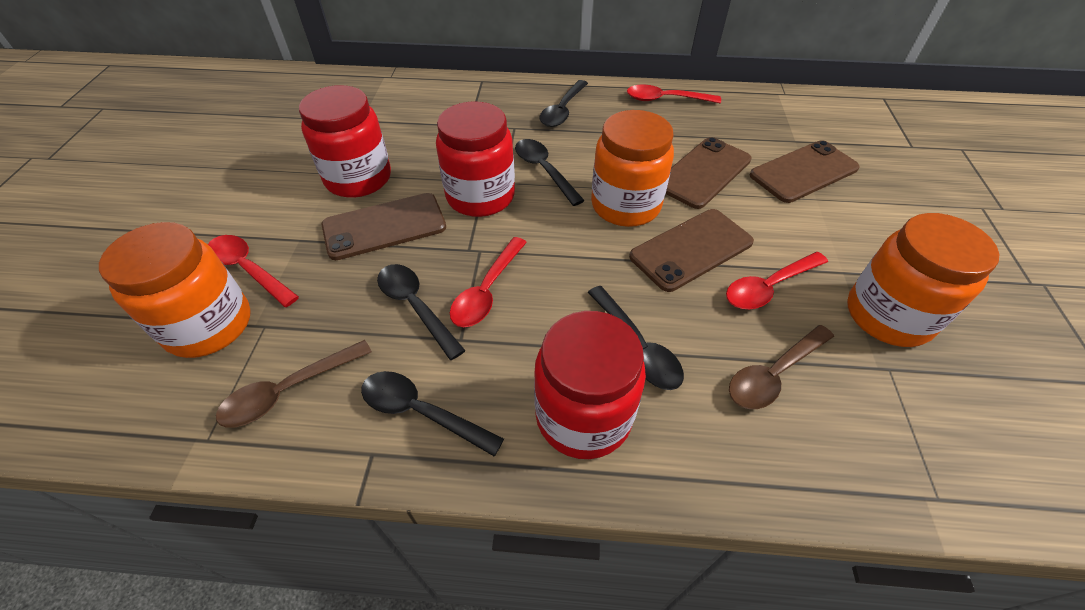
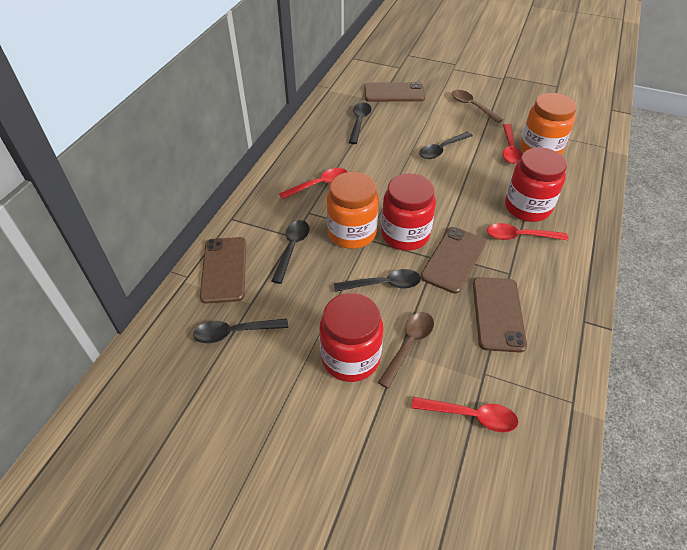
orange jar: [99,222,251,358] [591,110,674,227] [847,213,1000,347] = 3 -> [326,172,379,249] [520,93,577,155] = 2

